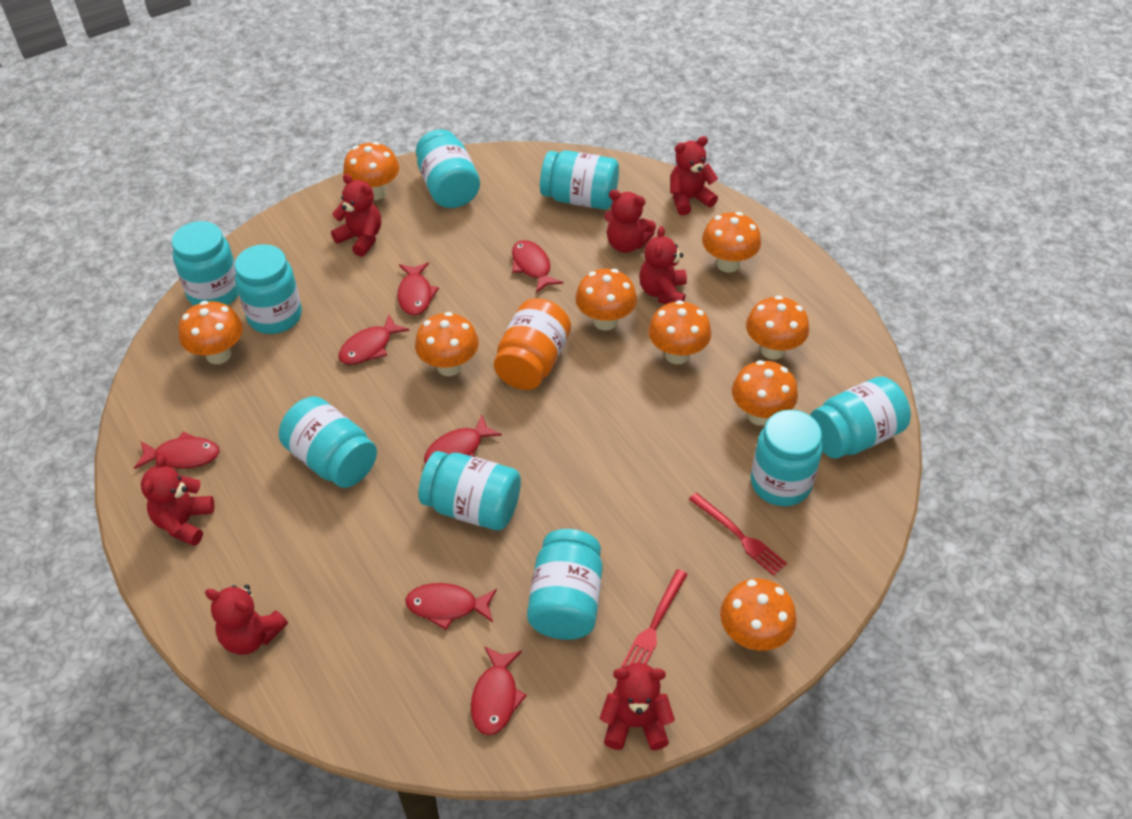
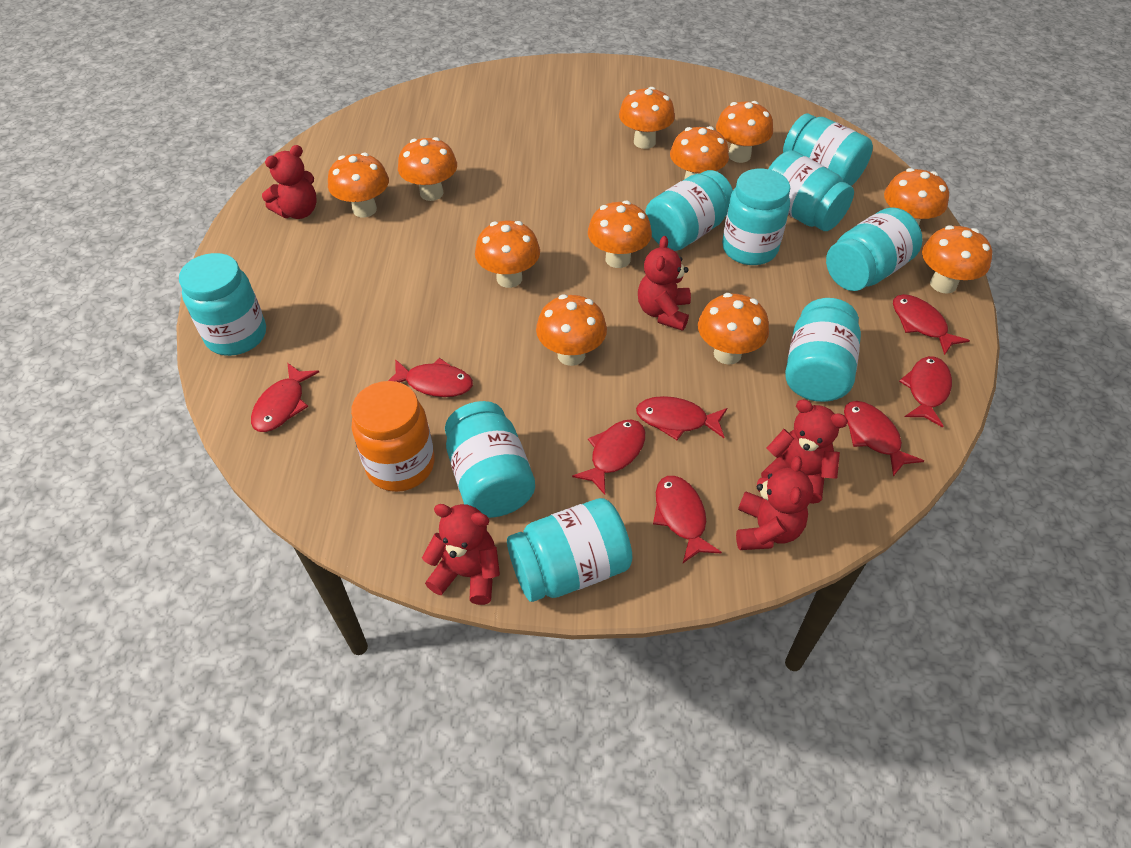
orange mushroom: [178,301,243,364] [343,142,399,200] [415,312,479,376] [575,269,637,331] [648,300,711,364] [702,212,761,272] [720,578,797,651] [732,360,798,426] [746,295,809,360] = 9 -> [328,153,389,217] [398,137,457,201] [475,221,540,288] [536,294,607,366] [588,201,652,268] [619,87,675,149] [670,126,729,179] [698,293,769,365] [716,101,773,163] [884,168,949,225] [922,225,992,294] = 11
red fish: [134,432,220,469] [338,315,409,365] [397,262,439,316] [405,583,497,630] [424,415,502,464] [471,646,527,735] [512,240,563,293] = 7 -> [251,363,319,432] [388,358,473,397] [572,420,645,495] [636,396,727,440] [653,476,722,563] [844,401,924,476] [893,294,970,355] [899,356,952,427] = 8
red fork: [621,569,688,668] [689,493,787,576] = 2 -> none = 0
red teddy bear: [141,455,215,546] [205,585,288,655] [331,174,381,257] [600,663,675,750] [604,190,656,253] [639,226,687,304] [670,136,718,215] = 7 -> [262,145,317,219] [422,504,500,605] [638,236,691,331] [736,456,814,550] [761,399,848,504] = 5

